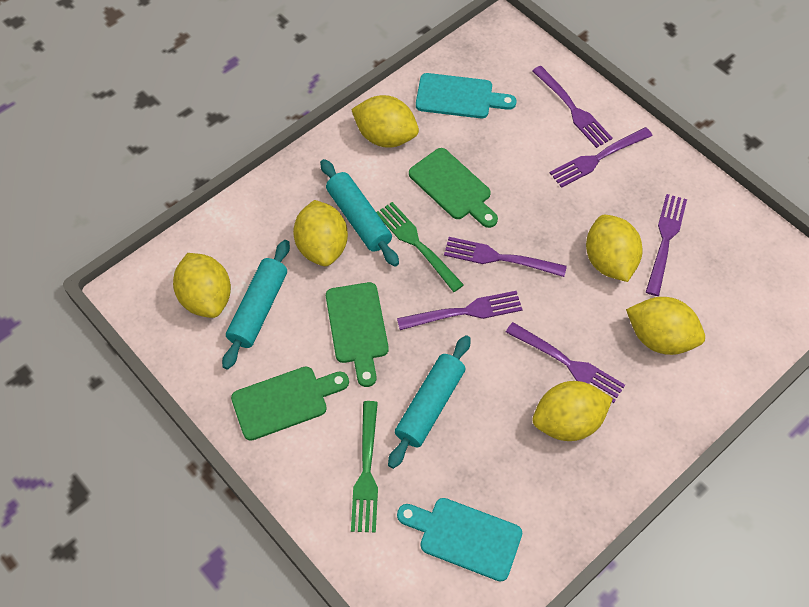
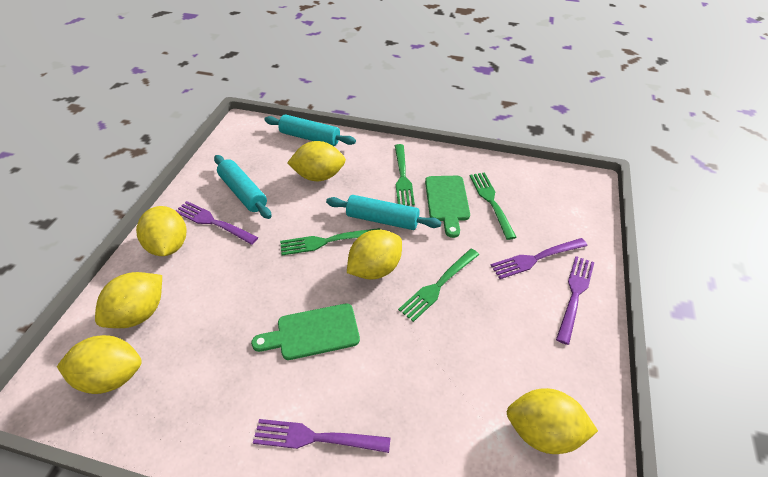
green cutting board: [231,367,349,441] [326,282,389,387] [409,148,498,228] = 3 -> [251,303,360,360] [425,176,470,238] = 2
green fork: [351,401,378,533] [376,202,464,292] = 2 -> [280,228,380,255] [395,144,415,206] [398,249,479,322] [470,172,517,240] = 4
purple fork: [397,291,523,330] [444,237,567,277] [506,322,625,403] [532,66,613,148] [550,127,653,188] [646,194,687,296] = 6 -> [175,201,258,245] [253,419,390,453] [490,238,587,279] [556,256,595,345] = 4
turquoise cutting board: [397,498,522,582] [416,73,517,118] = 2 -> none = 0

